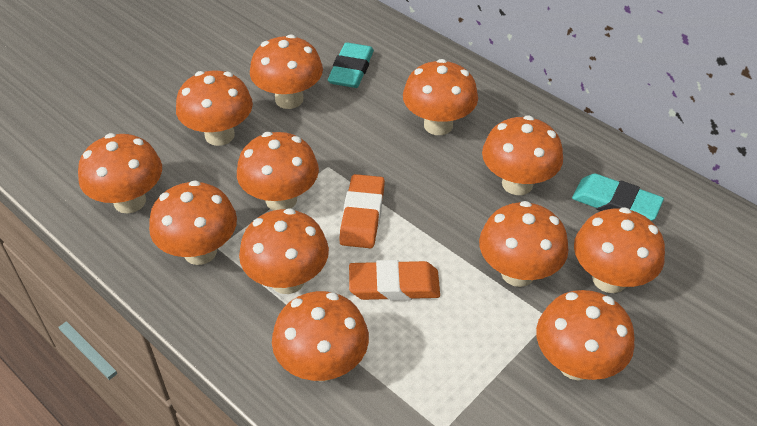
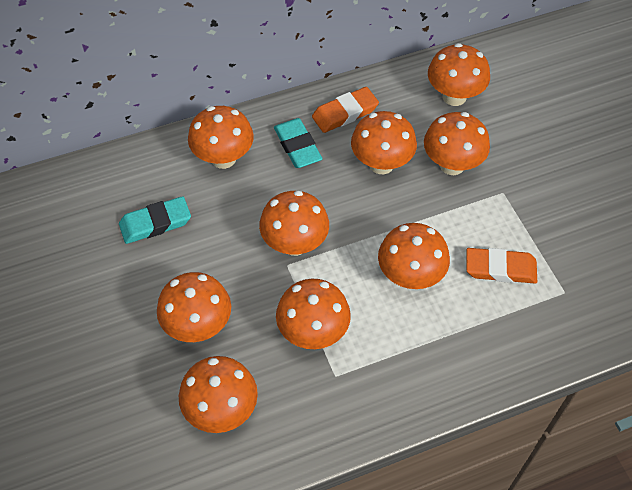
orange mushroom: [78,133,162,214] [149,180,237,265] [176,70,253,146] [237,132,319,210] [239,208,329,294] [250,34,323,109] [272,291,369,382] [403,59,478,135] [479,201,569,287] [482,116,563,195] [536,290,635,381] [574,207,665,293] = 12 -> [157,272,231,342] [179,356,258,433] [188,106,254,169] [259,191,329,256] [276,279,351,349] [351,111,417,174] [378,223,450,289] [424,112,490,175] [428,43,490,106] = 9

